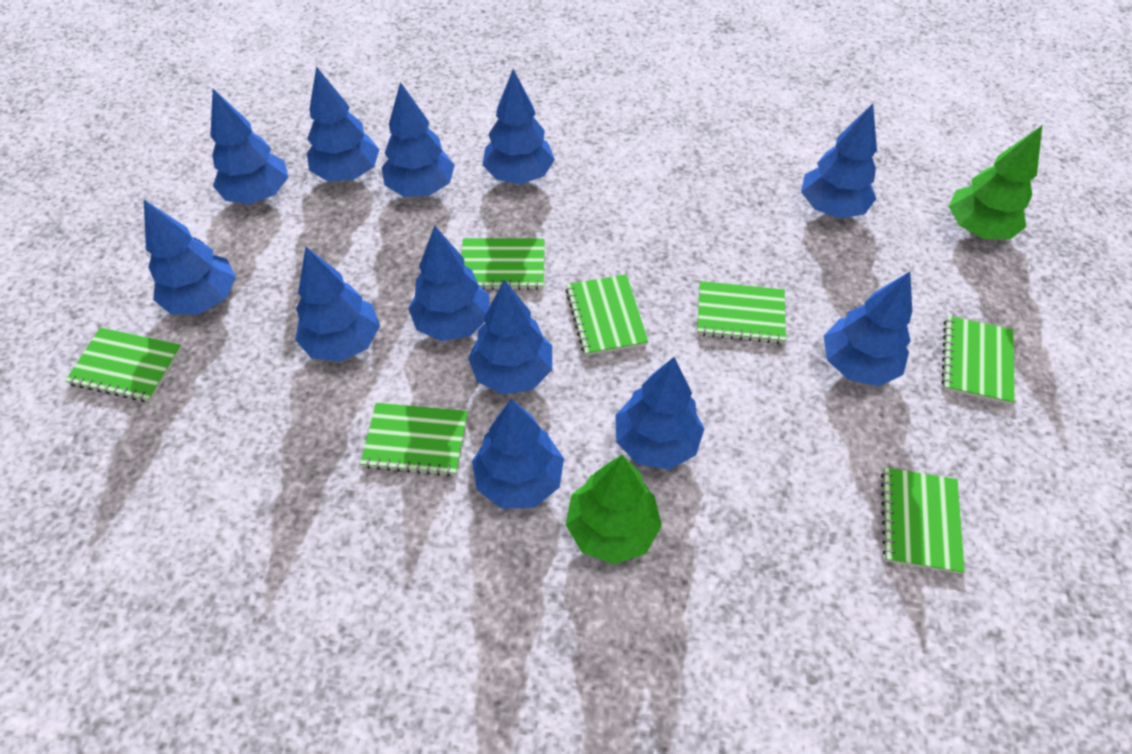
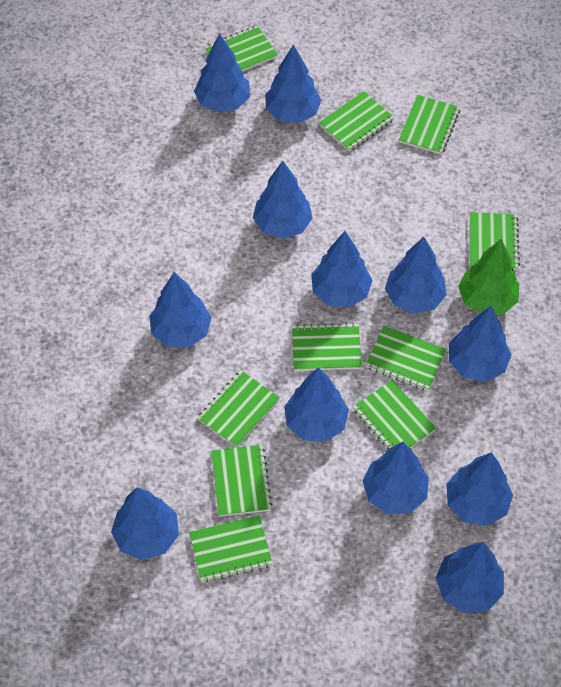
green notebook: [65,327,182,402] [360,403,468,476] [461,238,544,290] [565,274,649,356] [697,281,786,344] [881,467,965,574] [941,316,1015,405] = 7 -> [189,515,273,582] [197,370,280,448] [205,26,278,72] [211,445,272,517] [292,323,362,371] [319,91,395,151] [353,380,436,449] [365,326,447,391] [399,95,460,155] [470,212,520,270] = 10
green tree: [566,455,662,565] [949,126,1042,239] = 2 -> [458,239,519,315] = 1

